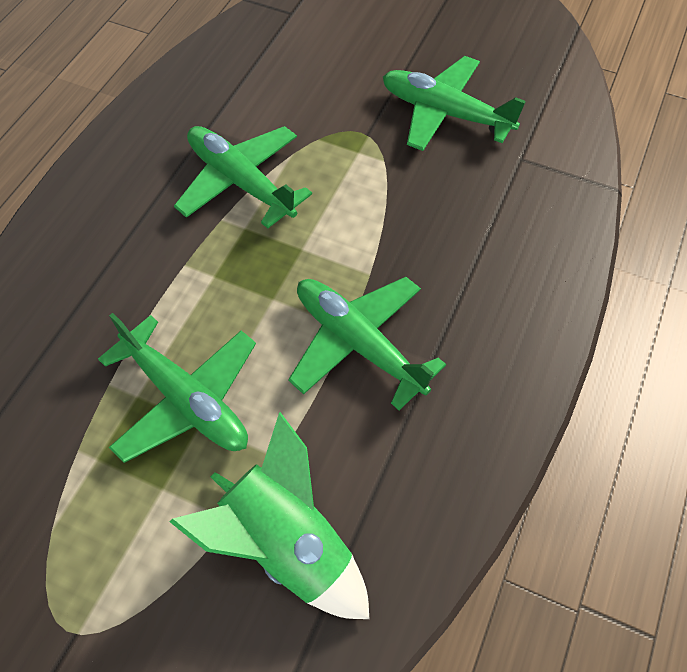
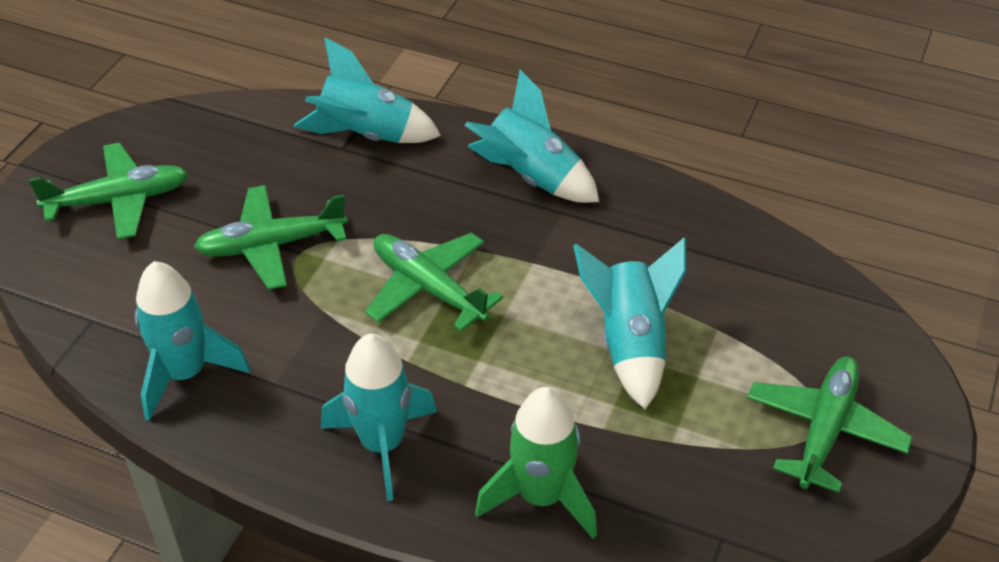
turquoise rocket: none = 0 -> [135,261,250,421] [294,37,441,143] [321,334,437,501] [464,70,599,203] [573,237,686,409] = 5

